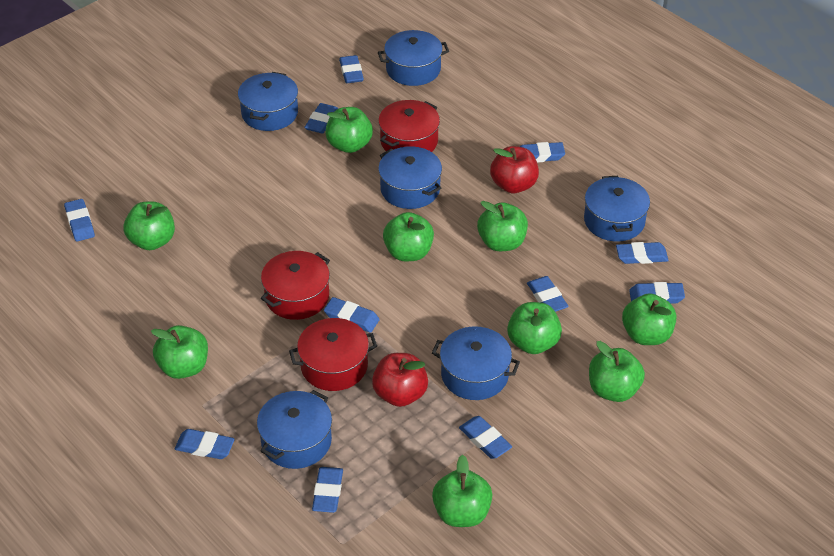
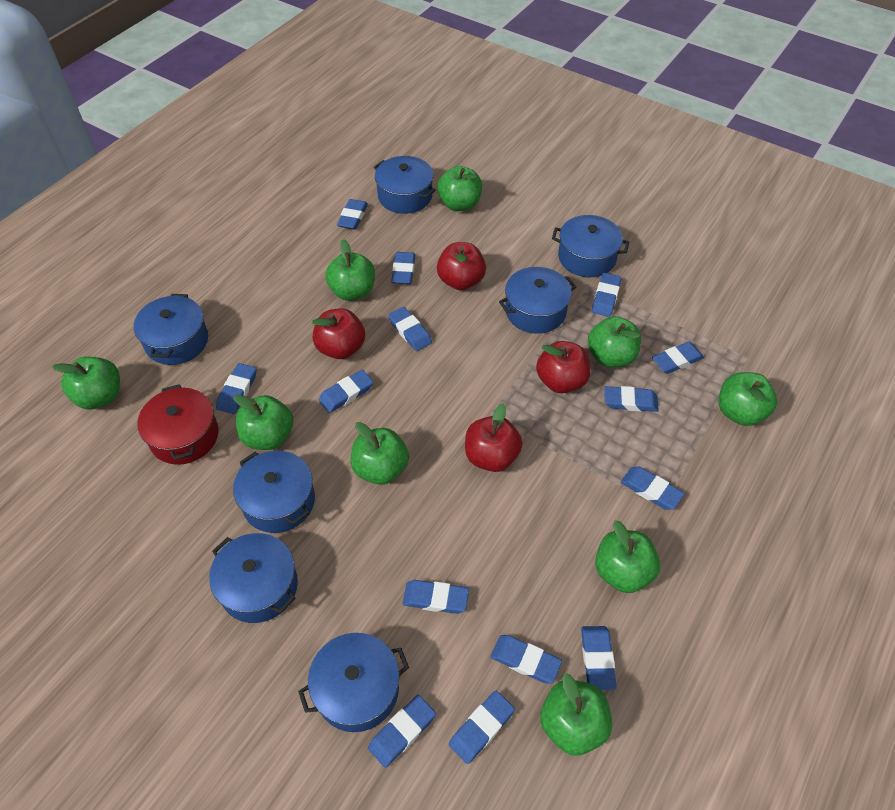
blue eraser: [64,199,95,242] [175,429,235,459] [304,103,338,134] [312,467,343,513] [324,297,380,333] [339,55,364,83] [459,416,512,459] [520,142,565,163] [527,276,569,312] [616,242,669,264] [629,282,685,304] = 11 -> [216,363,256,414] [319,369,373,413] [337,199,368,230] [368,695,436,768] [388,306,432,351] [391,252,415,284] [403,580,469,614] [449,691,515,764] [491,635,562,684] [581,626,617,690] [592,273,621,317] [604,386,659,412] [621,467,684,510] [652,342,704,374] = 14
blue pot: [238,72,298,131] [257,390,332,469] [378,30,449,86] [378,146,442,209] [432,327,520,400] [584,176,650,241] = 6 -> [134,294,208,365] [209,533,298,623] [233,451,315,533] [298,633,409,732] [374,156,436,214] [499,267,576,334] [552,215,629,277] = 7
red apple: [372,353,428,407] [490,146,539,193] = 2 -> [312,308,365,359] [437,242,486,290] [465,403,523,472] [536,341,591,393] = 4
red pot: [261,251,330,320] [289,318,377,391] [378,100,440,152] = 3 -> [137,384,219,465] = 1

